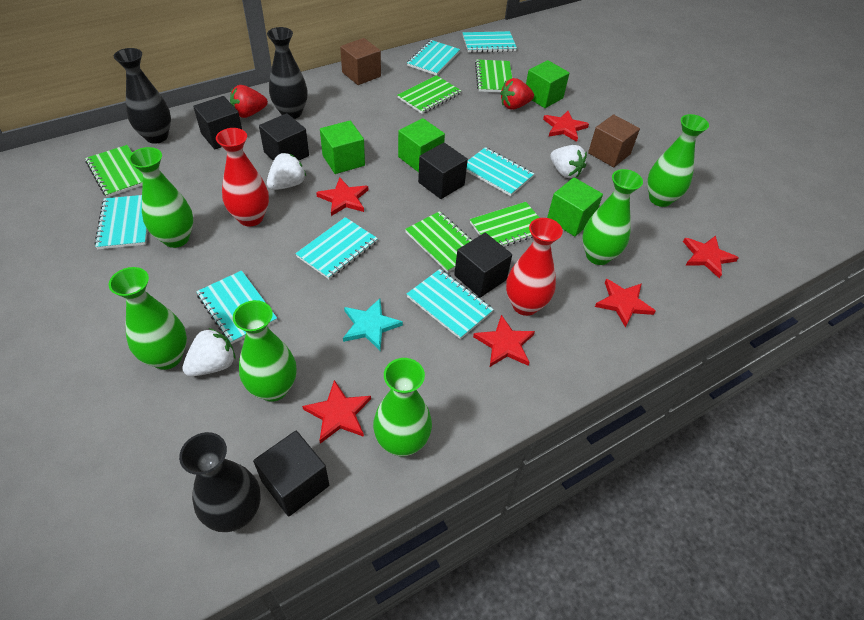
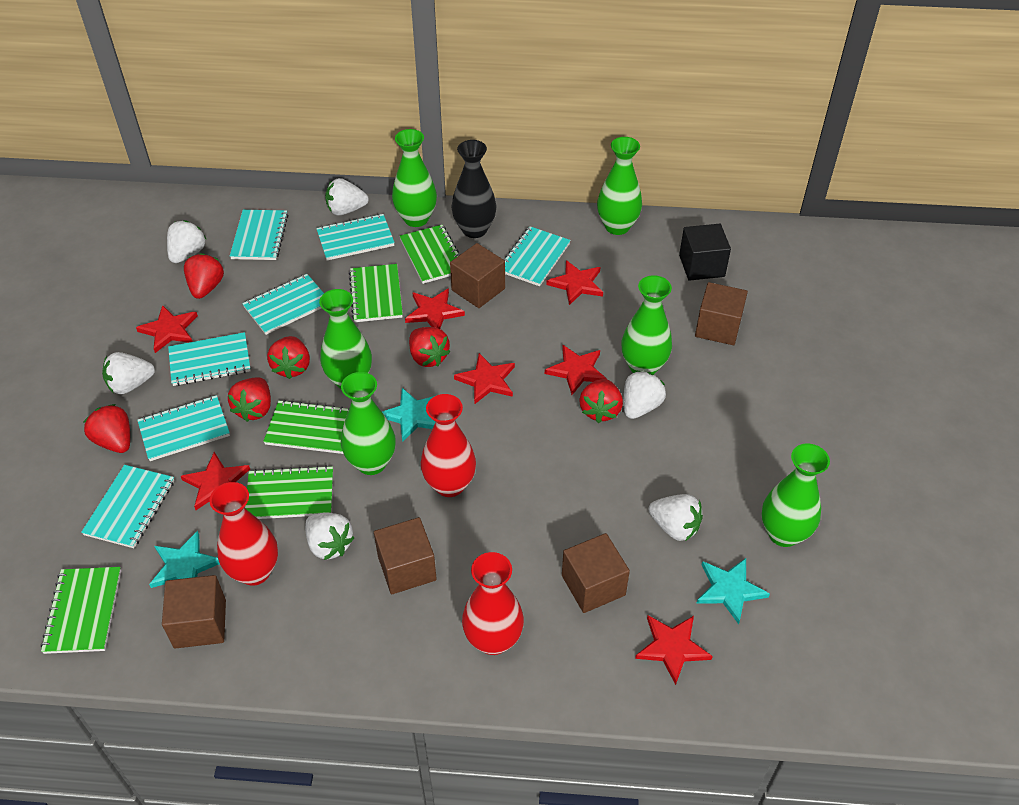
black cube: [193,96,242,149] [253,431,329,517] [259,113,309,161] [418,143,468,199] [454,233,512,298] = 5 -> [679,224,731,281] = 1
black vase: [114,48,171,144] [179,432,261,532] [267,27,308,119] = 3 -> [451,140,497,238] = 1
brown cube: [340,38,381,85] [588,114,640,167] = 2 -> [162,575,226,649] [374,517,437,594] [450,243,505,308] [562,533,630,613] [695,282,748,345] = 5
green cube: [320,121,365,174] [398,118,445,172] [526,60,569,108] [547,177,603,236] = 4 -> none = 0
red star: [302,380,371,444] [316,177,368,216] [473,315,535,367] [543,111,589,142] [595,279,656,328] [683,236,739,279] = 6 -> [136,305,198,353] [181,452,250,510] [405,288,465,329] [454,353,515,404] [545,345,607,395] [546,260,603,305] [635,615,713,685] = 7
red strawberry: [230,85,268,118] [500,78,534,110] = 2 -> [84,404,130,453] [184,253,224,299] [228,378,271,422] [267,336,310,379] [409,327,450,367] [579,379,623,423] = 6
red vase: [216,128,269,227] [506,218,563,316] = 2 -> [209,482,278,586] [421,394,476,497] [462,552,524,655] = 3
turquoise star: [343,298,403,351] = 1 -> [149,531,220,588] [382,388,437,442] [696,558,770,624] = 3
white strawberry: [182,328,236,376] [267,153,306,190] [550,145,587,178] = 3 -> [102,352,155,394] [167,220,206,263] [305,513,355,560] [325,178,369,216] [624,371,666,419] [649,494,703,541] = 6

